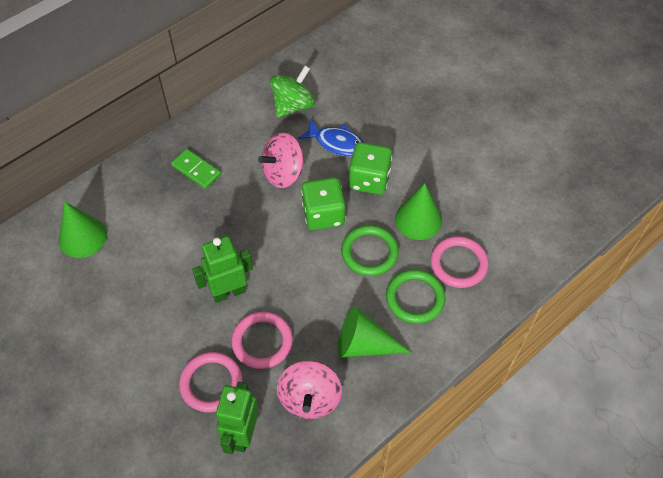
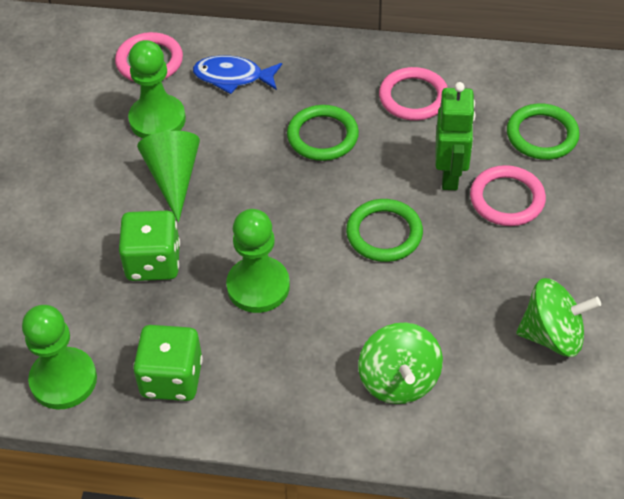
green cone: [59,201,107,258] [337,307,412,358] [395,183,442,240] = 3 -> [137,131,200,222] = 1
green domino: [171,149,221,189] = 1 -> none = 0
green pawn: none = 0 -> [22,305,97,409] [128,40,186,138] [226,209,290,313] = 3
green ring: [341,225,399,276] [386,270,445,324] = 2 -> [287,105,359,161] [346,199,423,262] [507,104,580,160] = 3
green robot: [192,236,253,303] [216,382,259,454] = 2 -> [435,82,476,190] = 1
green spinning top: [270,66,315,117] = 1 -> [359,323,443,404] [516,278,601,357] = 2
pink spinning top: [258,133,305,188] [277,361,342,419] = 2 -> none = 0

